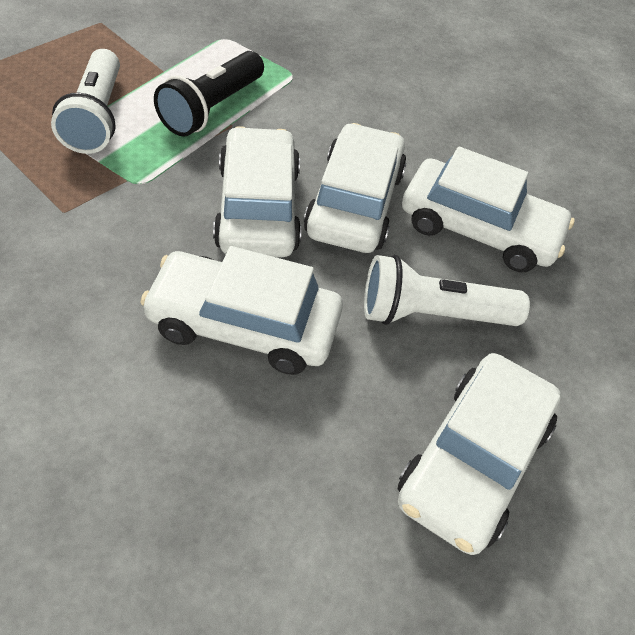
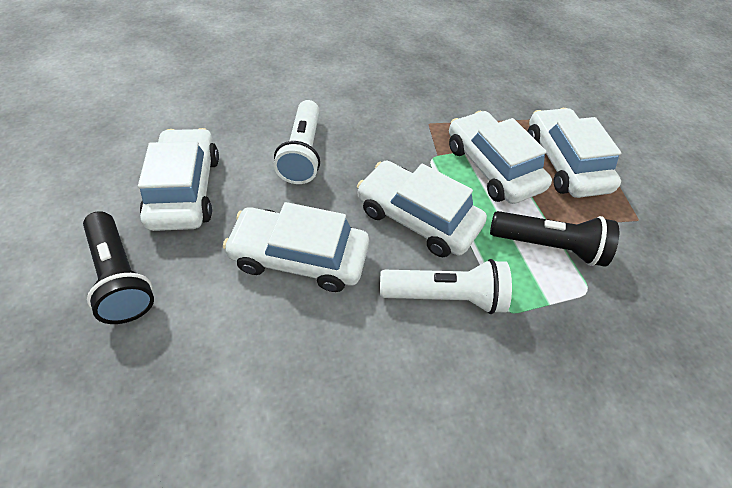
black flashlight: [154,51,264,137] = 1 -> [83,211,154,324] [490,211,619,267] = 2

